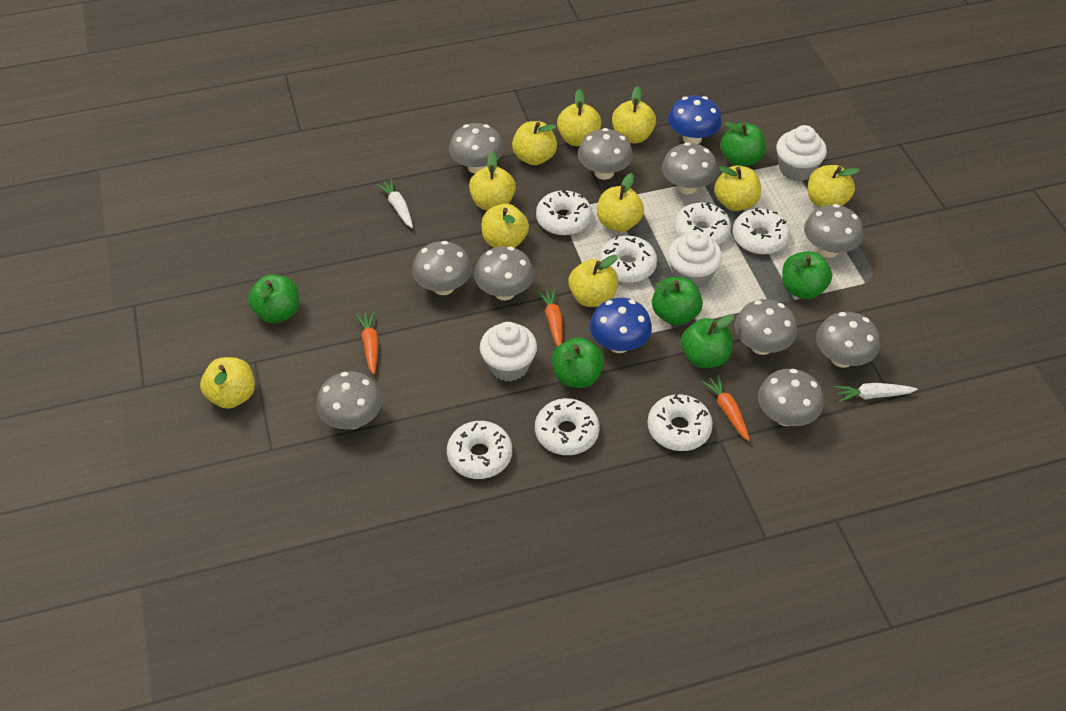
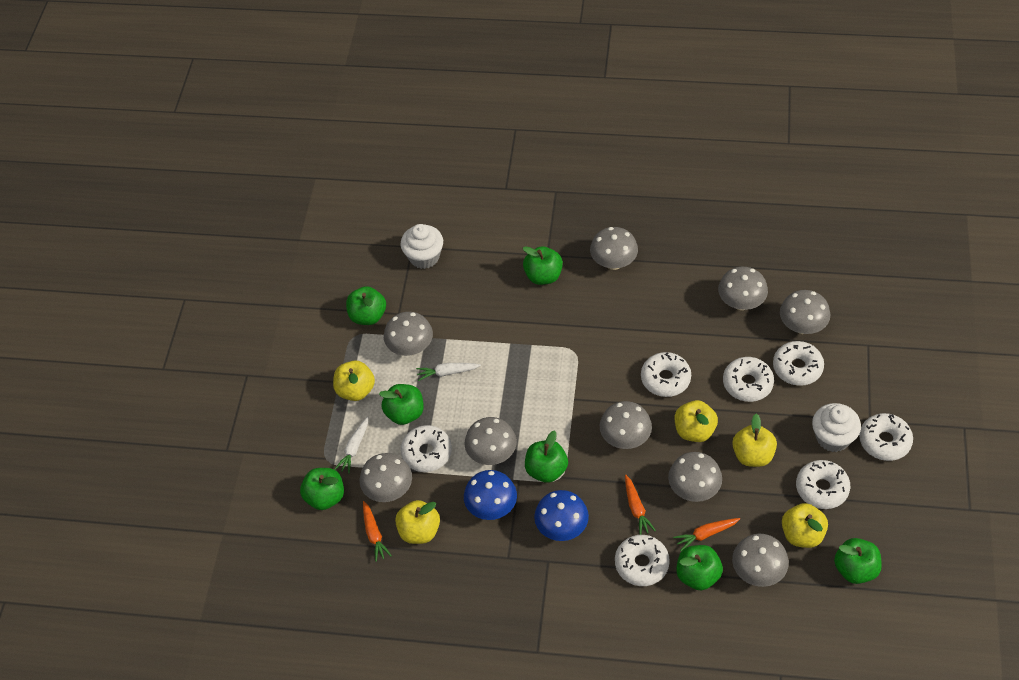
green apple: [248,274,299,323] [552,337,604,388] [652,277,703,325] [681,314,734,368] [720,122,766,167] [782,251,832,299] = 6 -> [300,468,344,510] [346,286,386,325] [379,384,424,425] [523,246,563,285] [525,430,568,483] [676,545,723,590] [834,538,882,584] = 7
grey mushroom: [316,372,382,429] [412,241,472,295] [449,123,504,173] [474,246,534,300] [578,128,633,180] [662,142,718,194] [734,299,797,355] [758,369,824,426] [804,204,863,258] [816,312,880,368] = 10 -> [360,453,412,502] [384,312,433,356] [464,417,517,465] [590,227,638,270] [600,401,652,449] [668,452,722,502] [718,267,768,310] [732,534,789,587] [780,290,830,334] = 9
white cupcake: [480,322,537,381] [668,231,722,288] [776,125,827,181] = 3 -> [401,224,443,269] [812,403,861,452] = 2
yellow apple: [200,357,255,409] [469,152,516,211] [482,204,529,248] [512,121,557,165] [557,89,601,146] [568,255,618,307] [597,173,644,232] [612,86,656,143] [714,165,761,211] [808,165,860,207] = 10 -> [333,361,375,401] [395,500,440,544] [675,400,718,442] [732,414,777,467] [782,503,828,548] = 5

